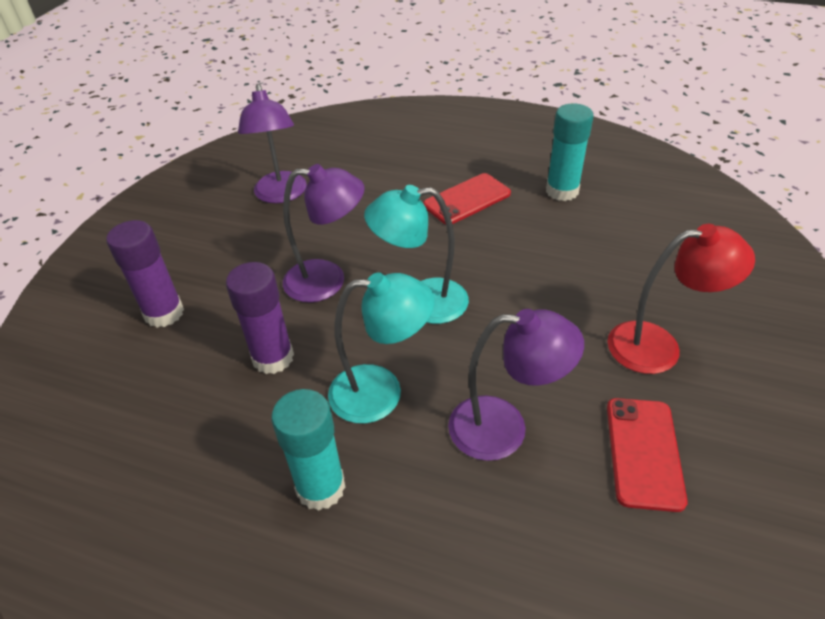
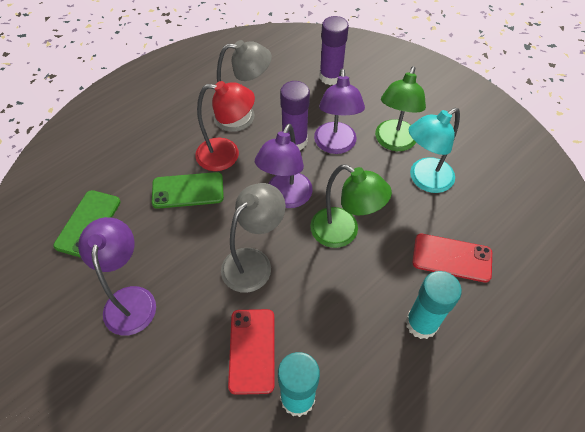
green lamp: none = 0 -> [310,164,392,248] [375,66,426,151] = 2
green phone: none = 0 -> [53,190,121,258] [152,172,224,209] = 2
grey lamp: none = 0 -> [213,40,272,132] [221,183,286,293] = 2
turquoise lamp: [328,272,435,424] [364,185,469,324] = 2 -> [409,108,460,193] = 1

